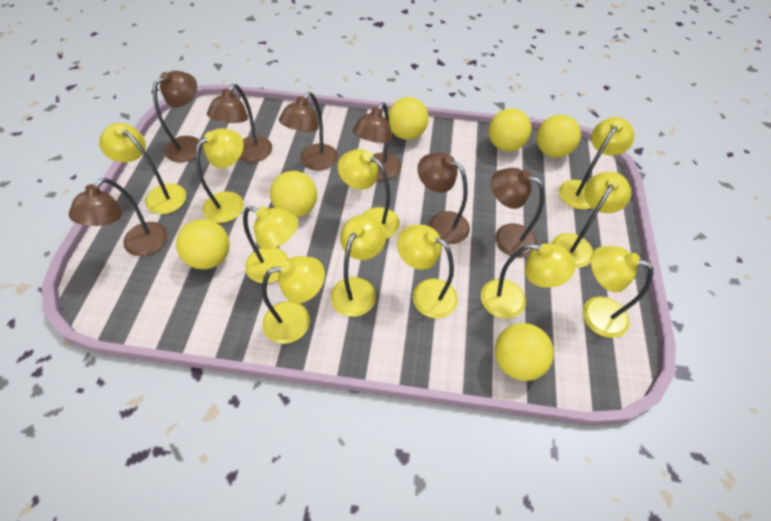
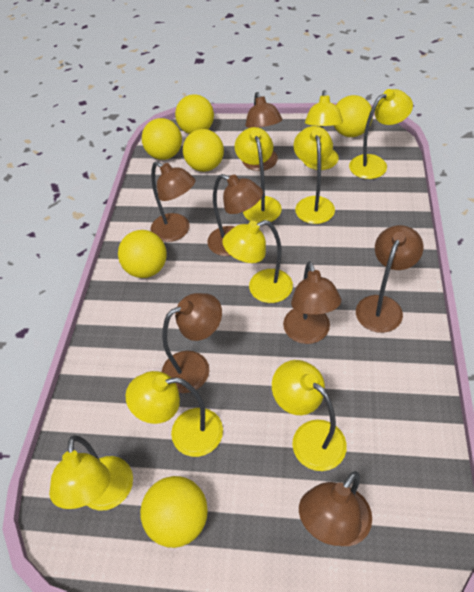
yellow lamp: [99,123,186,214] [195,128,244,223] [243,206,298,283] [262,256,325,344] [331,214,386,317] [338,149,400,239] [397,225,458,318] [481,243,575,319] [551,172,631,268] [559,117,634,209] [583,246,653,338] = 11 -> [49,435,133,511] [125,371,223,457] [223,220,293,303] [235,127,282,223] [272,360,347,471] [294,126,335,224] [303,90,343,170] [349,89,413,179] = 8

